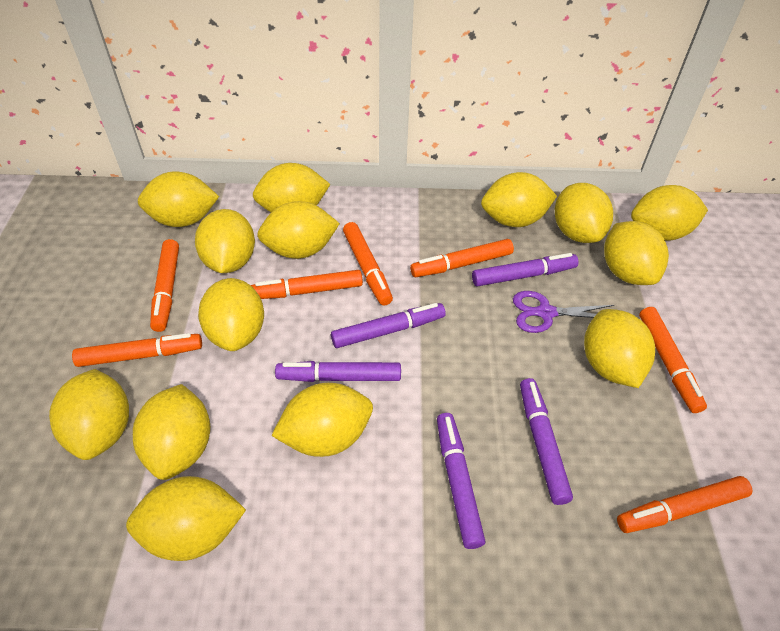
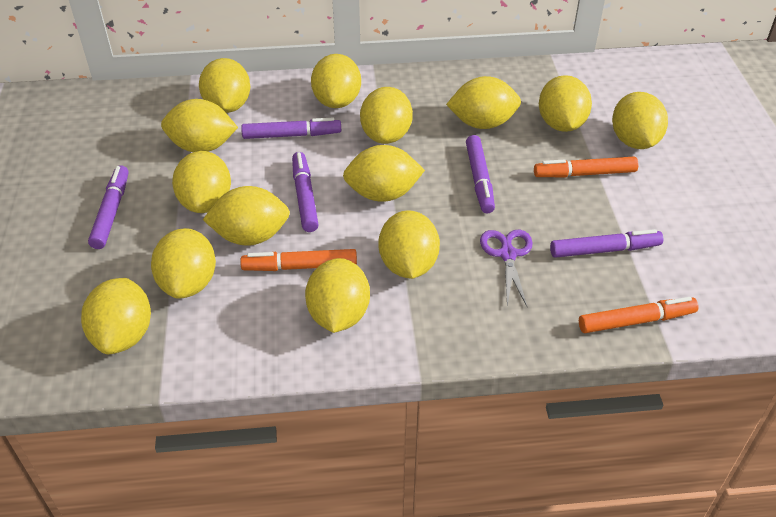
orange marker: [72,333,202,367] [150,239,179,332] [251,270,363,299] [343,222,393,305] [410,239,514,277] [617,476,752,533] [639,307,707,413] = 7 -> [240,249,357,271] [534,157,639,178] [579,297,699,333] = 3

